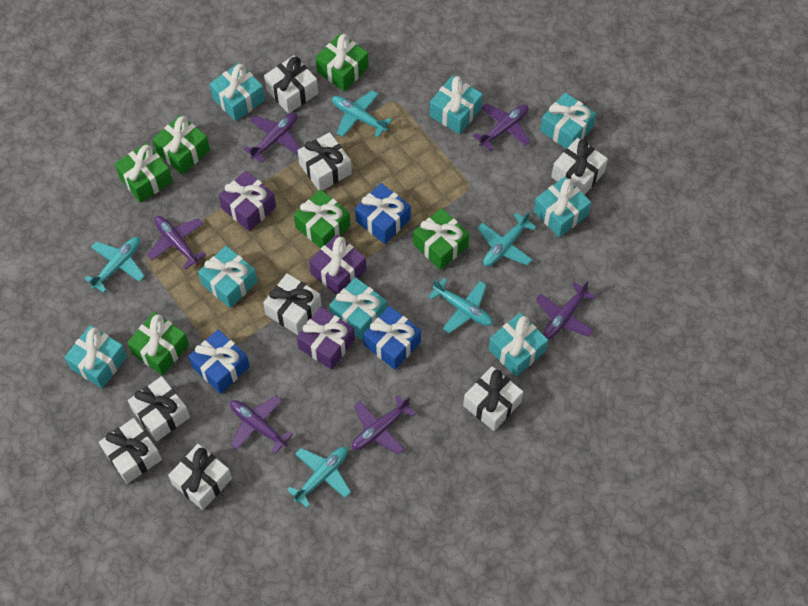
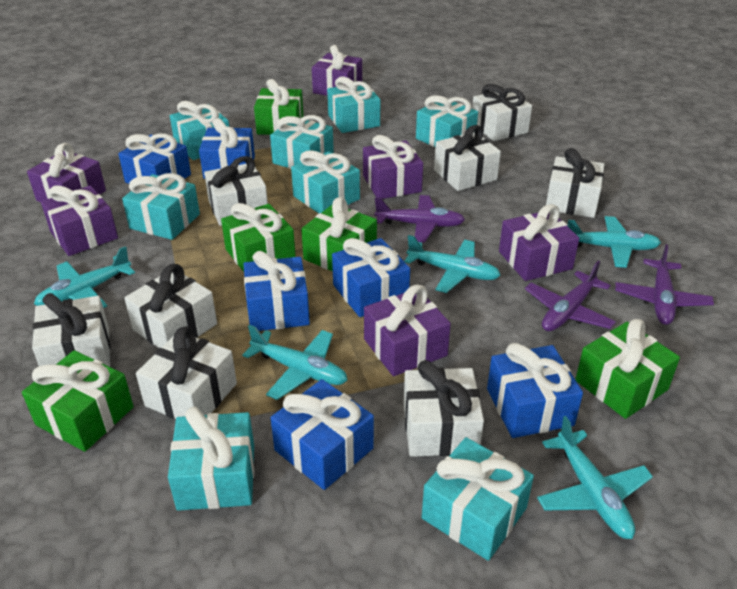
blue gift: [188,329,250,394] [355,183,411,244] [363,306,421,370] = 3 -> [118,133,191,184] [199,118,255,179] [244,251,310,331] [271,379,374,490] [332,238,410,317] [487,343,583,438] = 6
green gift: [115,143,173,203] [127,312,189,375] [152,115,210,175] [294,189,350,248] [315,33,369,91] [413,208,469,270] = 6 -> [22,350,134,452] [221,203,296,272] [254,79,303,135] [301,197,377,271] [575,319,680,419] = 5
purple gift: [218,170,276,231] [297,307,355,370] [309,234,366,295] = 3 -> [27,143,106,202] [41,185,118,256] [312,45,362,96] [363,135,423,199] [364,284,451,376] [499,204,579,281] = 6
purple plane: [147,216,206,269] [230,395,293,454] [244,113,300,163] [352,395,416,455] [473,103,530,151] [535,281,596,339] = 6 -> [375,195,465,243] [525,261,616,331] [615,244,714,325] = 3

